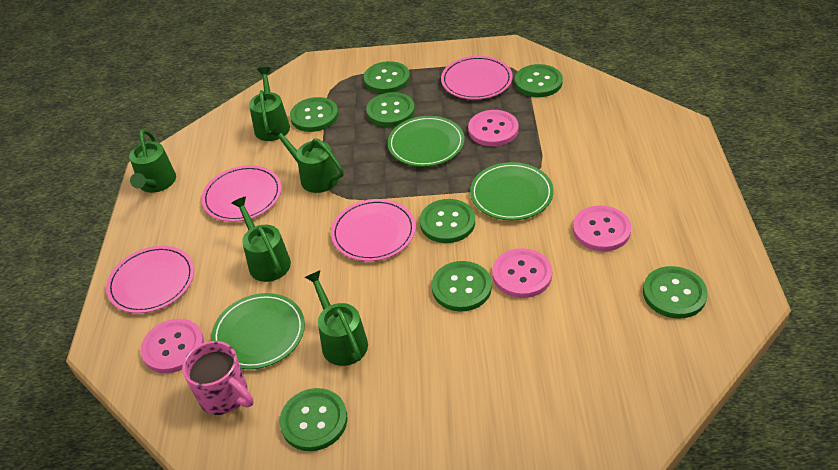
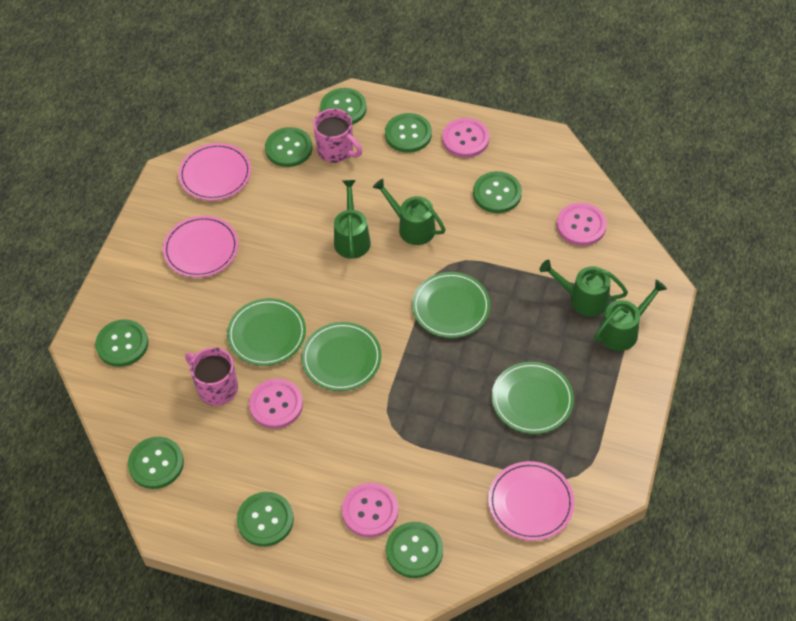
green plate: [211,293,305,369] [388,116,464,167] [470,162,554,220] = 3 -> [227,298,306,366] [301,322,382,391] [412,272,490,338] [492,362,574,434] = 4
green watering can: [129,129,176,193] [231,196,291,282] [249,67,290,141] [270,124,344,193] [305,270,368,366] = 5 -> [334,180,371,259] [373,179,445,245] [540,260,628,317] [594,280,667,351] = 4
pink mug: [182,341,253,415] = 1 -> [185,347,238,406] [313,108,362,163] = 2
pink plate: [106,246,194,313] [201,165,282,222] [331,199,416,261] [441,56,513,100] = 4 -> [163,216,238,278] [178,143,251,201] [488,461,574,541] = 3

